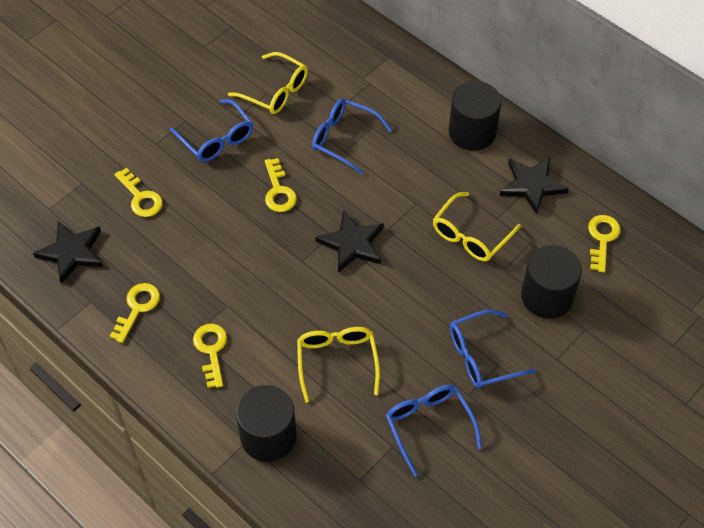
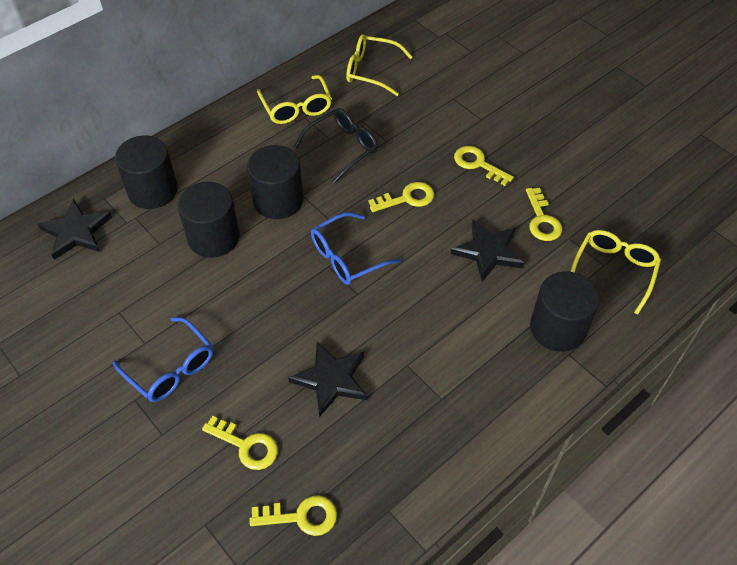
black cylinder: [236,385,297,462] [449,81,502,151] [521,245,582,319] = 3 -> [115,135,178,209] [178,182,240,258] [247,145,303,219] [530,271,600,352] = 4
black glasses: none = 0 -> [294,108,378,184] = 1
blue glasses: [170,99,253,162] [312,99,392,175] [386,385,482,477] [450,310,536,388] = 4 -> [113,317,213,402] [311,212,401,285] = 2

